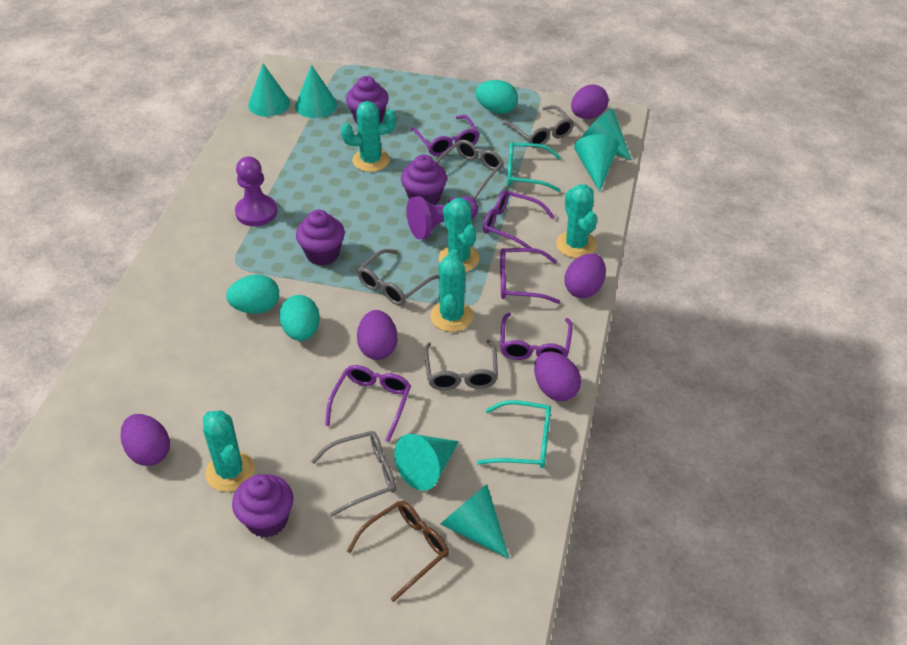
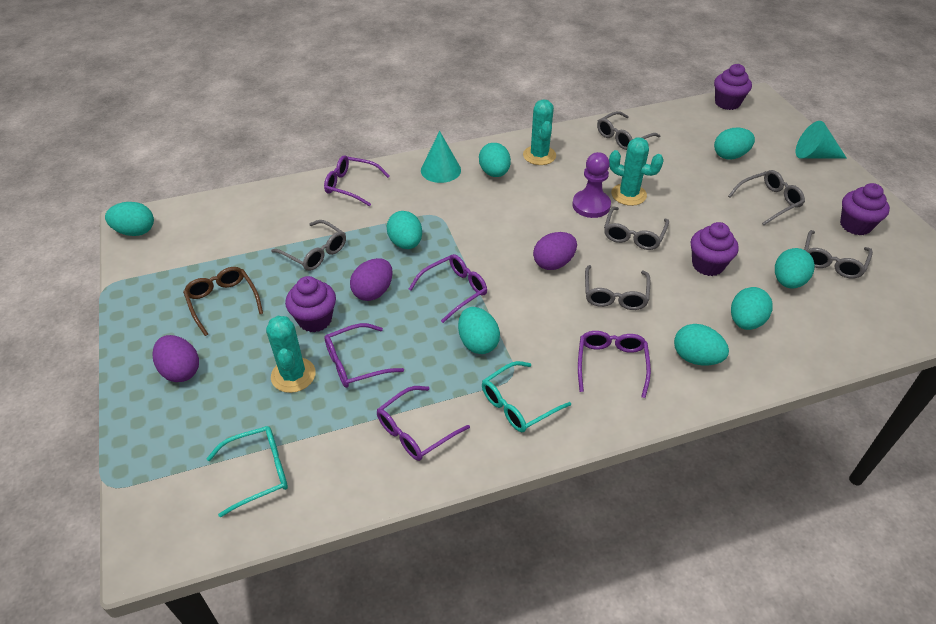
grey glasses: [311,431,396,517] [357,249,439,305] [424,340,498,391] [436,140,503,200] [502,105,574,148] = 5 -> [271,220,346,271] [585,265,651,310] [597,111,660,150] [604,207,669,250] [728,170,805,225] [804,230,873,279] = 6
purple egg: [120,414,170,466] [357,310,398,360] [534,351,581,401] [565,253,606,298] [571,85,609,119] = 5 -> [153,335,199,382] [350,258,393,301] [533,232,577,270] = 3
purple pawn: [235,156,277,226] [407,196,478,240] = 2 -> [572,152,611,218] = 1
turquoise cactus: [203,410,255,492] [341,101,396,172] [430,249,473,332] [439,198,480,272] [556,184,597,258] = 5 -> [266,316,316,393] [523,99,556,165] [609,138,664,206] = 3
turquoise cone: [248,64,290,117] [295,65,337,118] [394,434,459,491] [441,484,509,559] [574,134,619,192] [582,108,632,160] = 6 -> [421,131,461,183] [796,121,847,159] = 2
turquoise egg: [226,274,279,314] [279,295,320,341] [475,80,518,114] = 3 -> [105,202,154,236] [387,211,422,249] [458,307,500,354] [479,143,511,177] [674,324,729,365] [714,127,755,160] [731,287,773,330] [775,248,815,288] = 8

